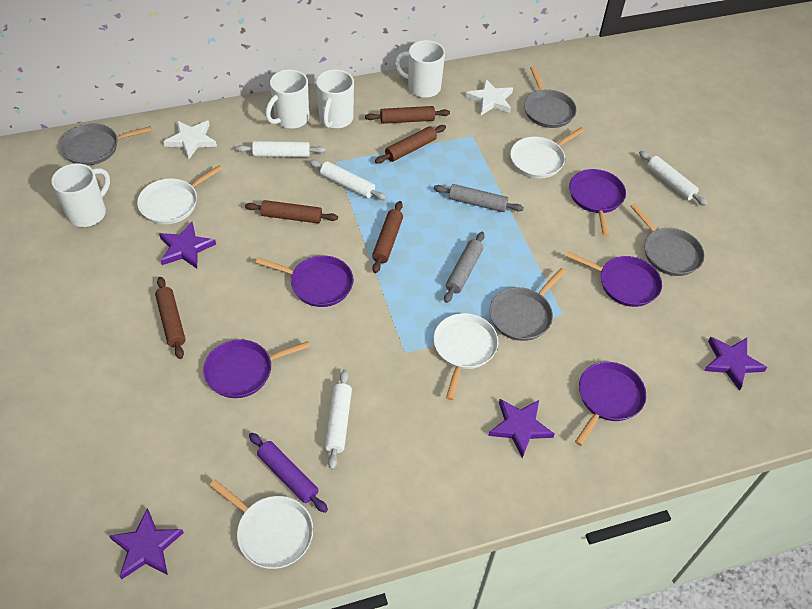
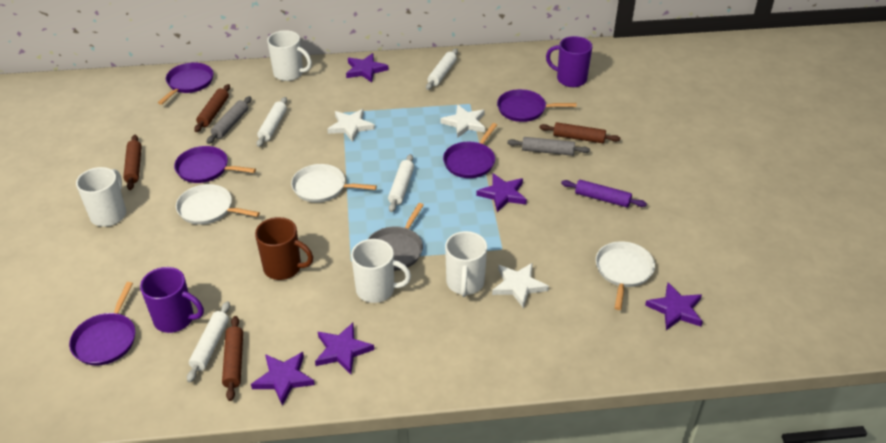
brown mug: none = 0 -> [255,217,313,280] = 1
brown rolling pin: [155,277,185,359] [245,200,338,224] [365,106,450,124] [372,201,403,273] [375,125,446,164] = 5 -> [123,135,142,190] [194,84,230,132] [222,316,243,401] [539,122,620,143] = 4
grey pan: [60,123,152,166] [490,268,566,341] [524,66,577,128] [630,203,704,276] = 4 -> [368,203,424,271] = 1
purple mug: none = 0 -> [140,267,204,333] [546,36,592,87] = 2
purple star: [109,508,184,579] [159,222,216,269] [488,399,555,458] [704,337,767,391] = 4 -> [251,352,315,406] [315,323,374,374] [346,53,389,83] [476,174,527,212] [645,283,703,330] = 5
white pan: [137,165,223,224] [209,479,313,569] [433,313,498,400] [510,127,585,178] = 4 -> [176,184,260,225] [291,164,377,203] [596,241,655,310] = 3
white star: [163,120,217,159] [465,79,513,115] = 2 -> [327,109,375,142] [440,105,485,138] [492,263,549,308] = 3

